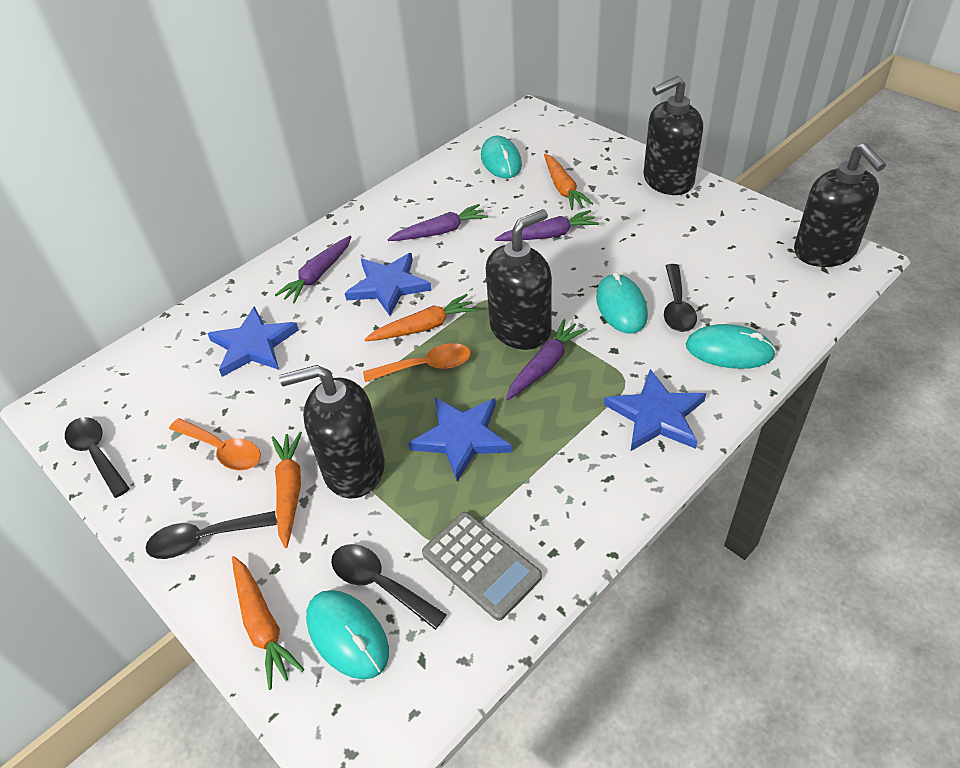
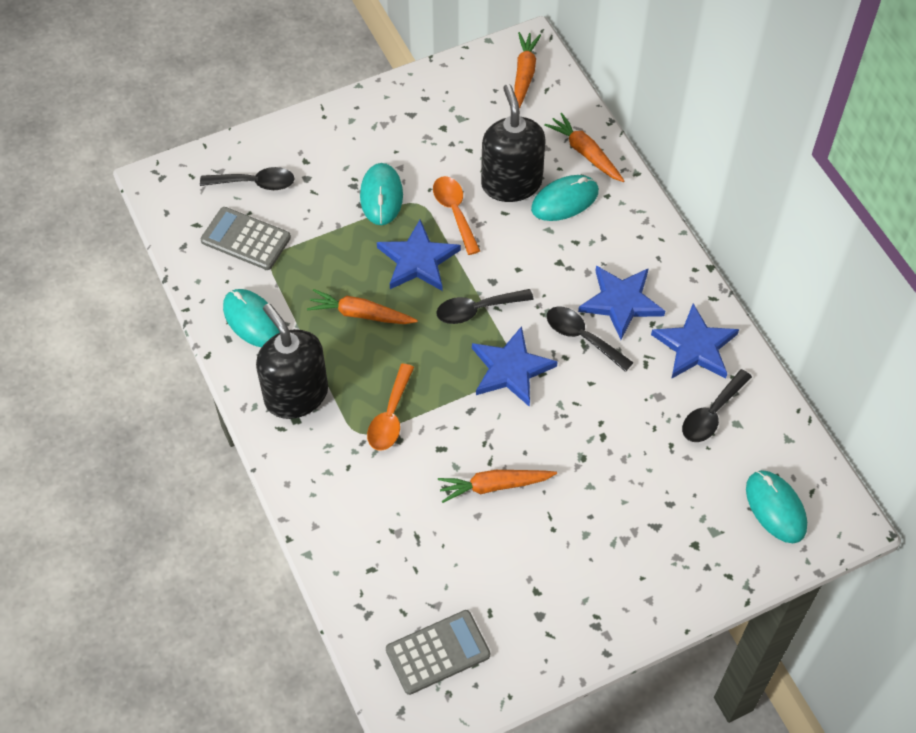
black soap dispenser: [279,365,385,499] [486,209,552,350] [643,76,703,195] [794,143,886,267] = 4 -> [256,303,328,419] [481,84,546,202] = 2
grey calculator: [422,512,542,621] = 1 -> [201,207,291,270] [386,610,490,695] = 2
purple carrot: [275,236,352,303] [387,204,488,241] [495,210,599,241] [506,319,587,400] = 4 -> none = 0

